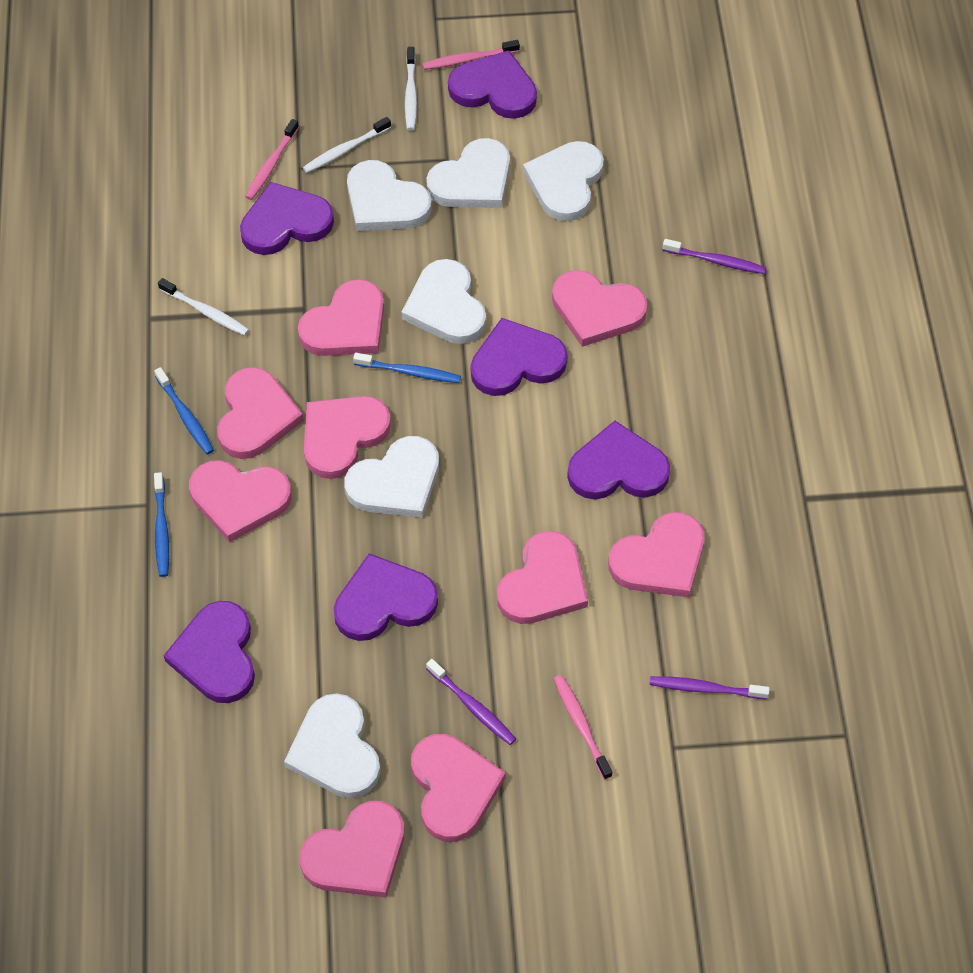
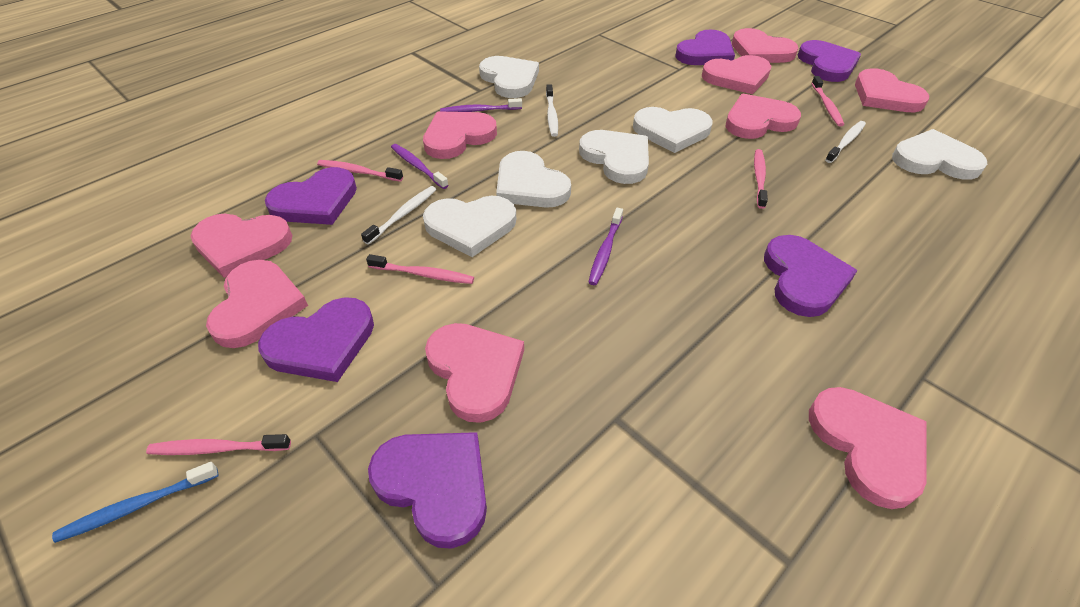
blue toothbrush: [154,367,214,454] [154,472,169,577] [353,353,461,383] = 3 -> [52,462,219,543] = 1
pink toothbrush: [245,119,299,200] [422,40,520,70] [554,675,612,780] = 3 -> [146,434,291,455] [317,160,403,182] [366,254,474,284] [754,149,768,209] [811,76,844,127] = 5

